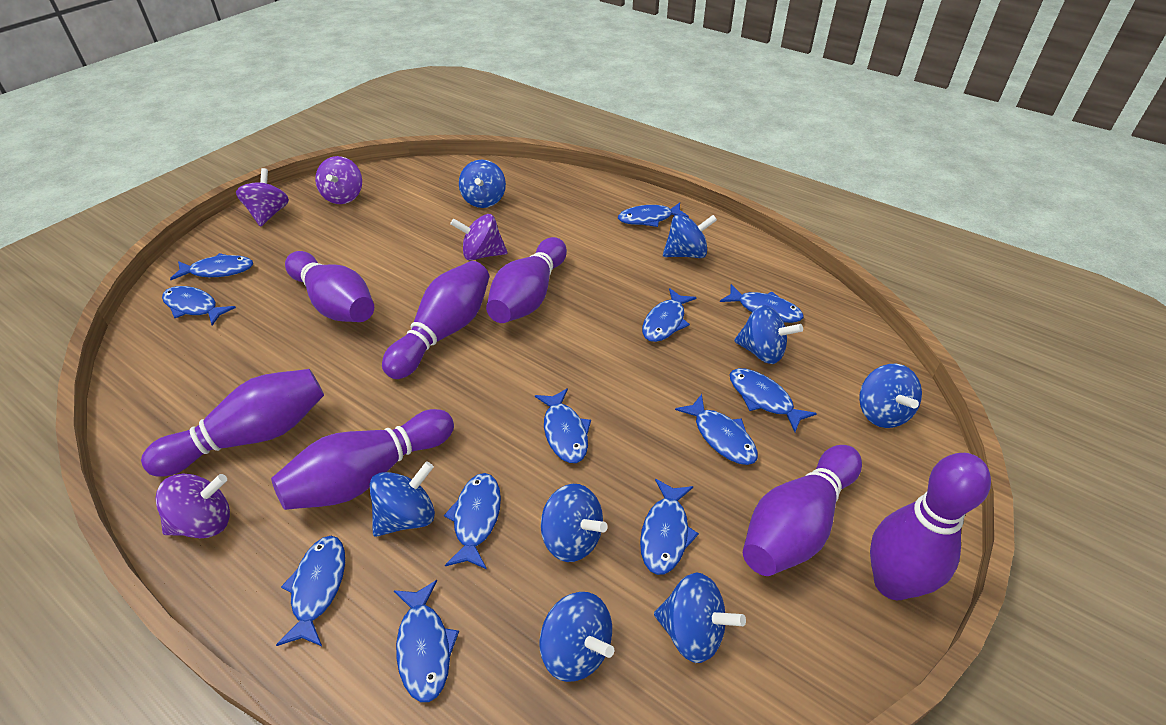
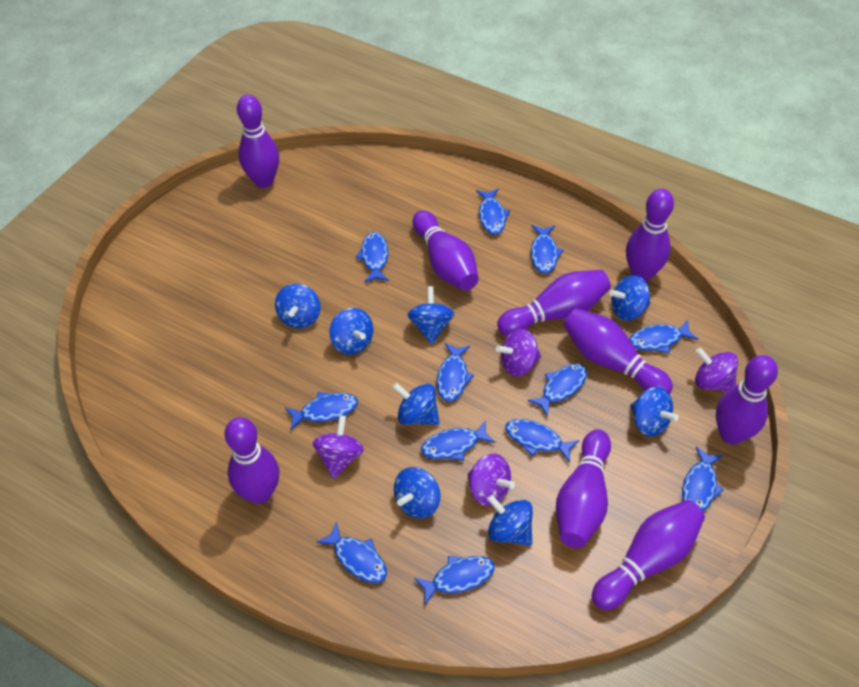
purple bowling pin: [141,369,324,477] [271,409,454,510] [285,251,374,322] [382,261,489,379] [486,237,567,323] [743,445,862,576] [870,453,991,600] = 7 -> [224,417,279,504] [237,95,279,188] [412,210,479,291] [497,270,611,336] [556,429,611,548] [563,308,673,394] [592,500,705,610] [626,189,674,282] [716,355,778,444] = 9

